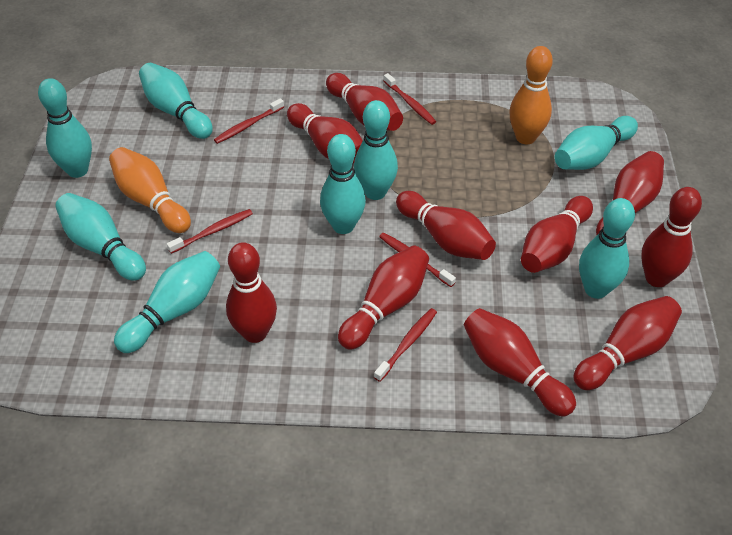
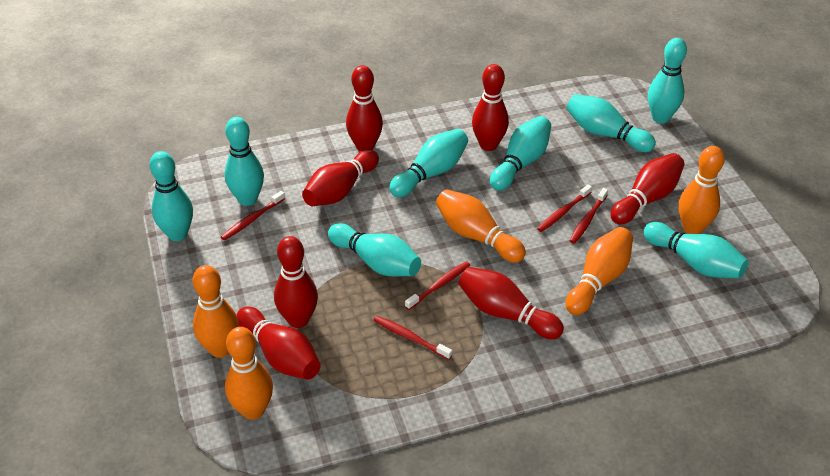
orange bowling pin: [109,147,191,233] [509,46,553,144] = 2 -> [192,265,239,358] [225,327,273,420] [436,189,526,263] [566,227,633,315] [679,146,725,234] = 5
red bowling pin: [226,242,277,343] [287,103,363,163] [326,73,403,131] [338,245,429,350] [396,191,496,260] [464,308,576,417] [521,196,593,273] [573,296,682,390] [596,151,664,235] [641,187,702,287] = 10 -> [237,307,321,380] [274,236,318,328] [302,149,379,206] [346,65,383,152] [458,267,564,340] [472,64,509,151] [610,153,684,225] = 7

